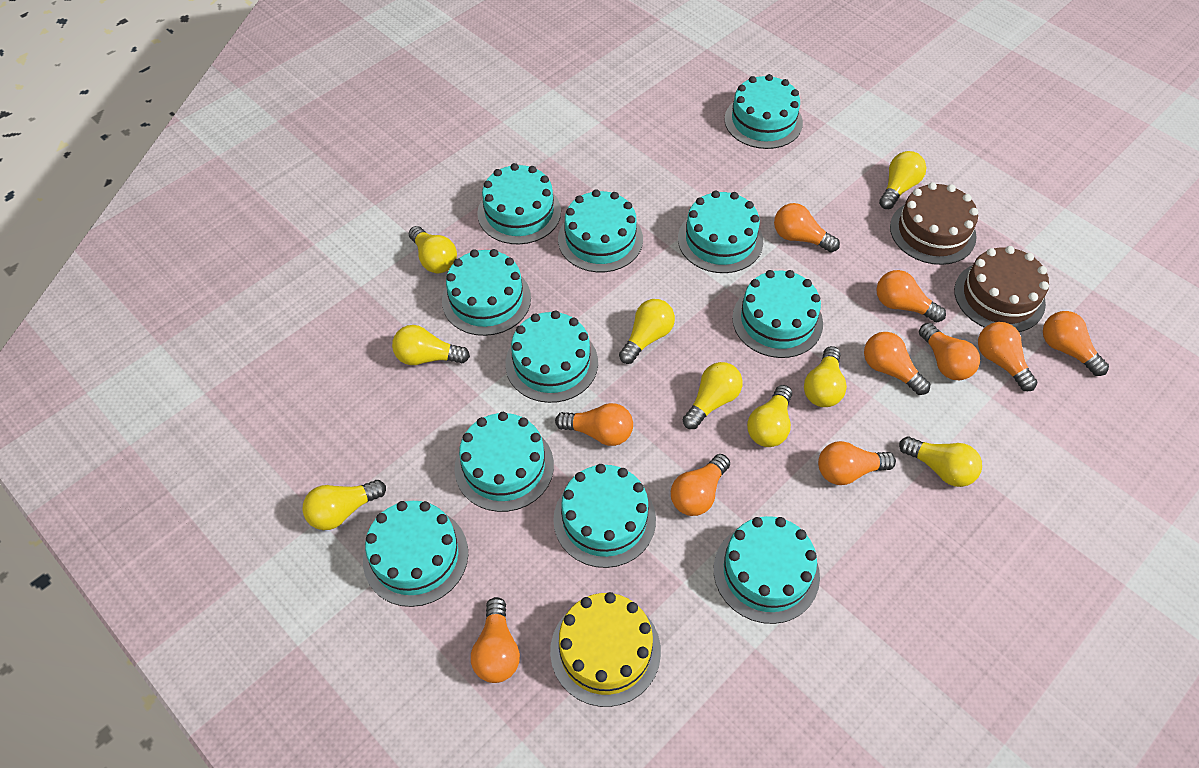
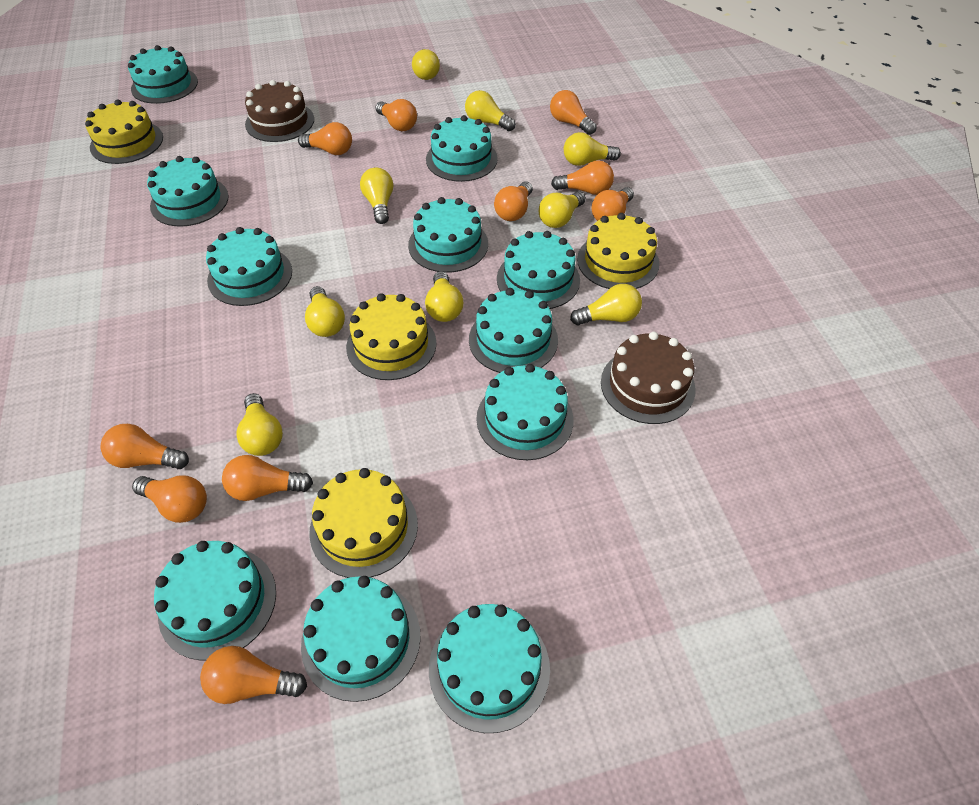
yellow cake: [550,592,661,707] = 1 -> [85,100,163,164] [309,468,418,578] [346,293,437,380] [577,213,660,289] = 4

